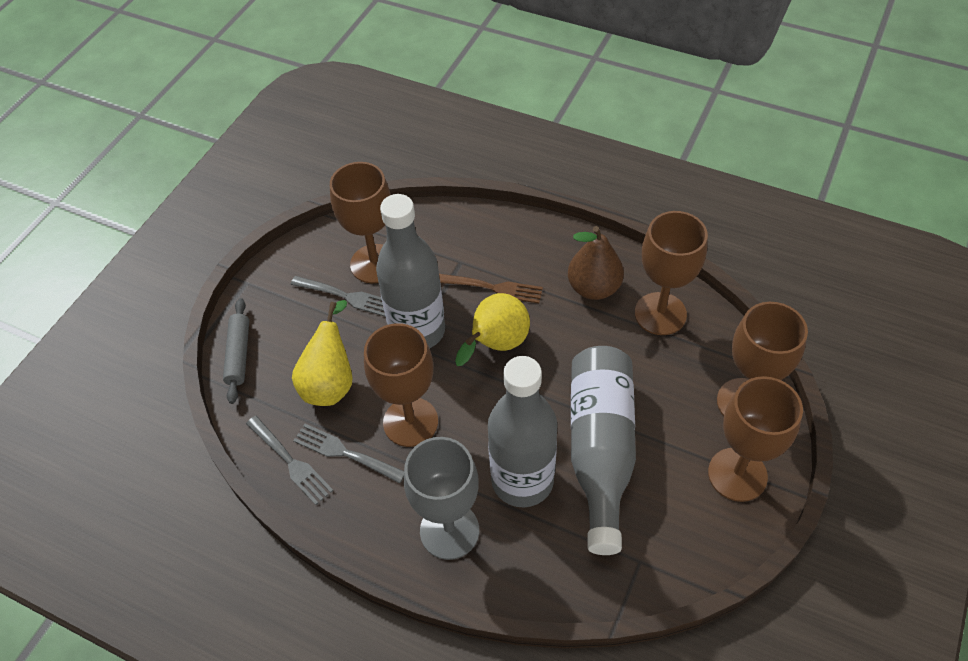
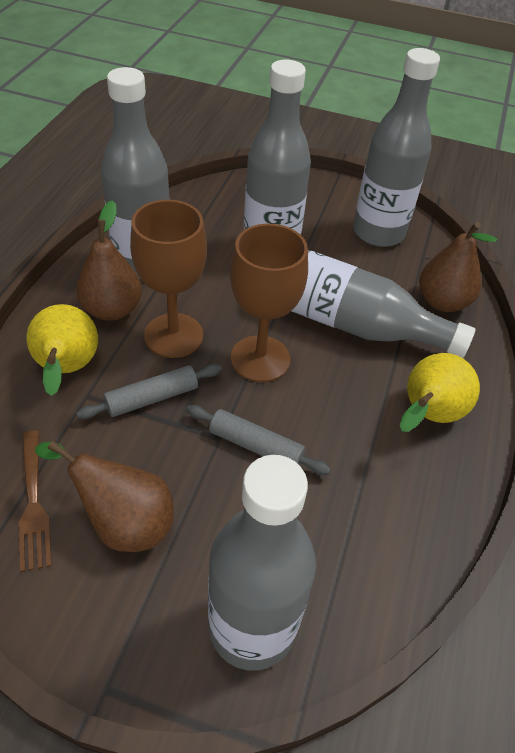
brown goblet: [330,162,391,283] [364,323,438,447] [635,211,708,335] [708,376,803,502] [717,302,808,416] = 5 -> [130,200,207,358] [230,224,308,382] = 2
brown pear: [568,226,624,300] = 1 -> [35,441,174,552] [76,200,142,321] [419,222,498,312] = 3
grey bottle: [376,194,445,348] [488,356,558,507] [571,346,636,555] = 3 -> [101,67,170,279] [208,455,316,671] [244,60,311,235] [291,250,475,358] [353,48,440,247] = 5
grey fork: [246,416,333,505] [290,276,385,317] [293,424,404,483] = 3 -> none = 0
grey goblet: [404,437,479,560] = 1 -> none = 0
grey rolling pin: [223,298,249,404] = 1 -> [76,364,222,420] [186,405,331,475] = 2

